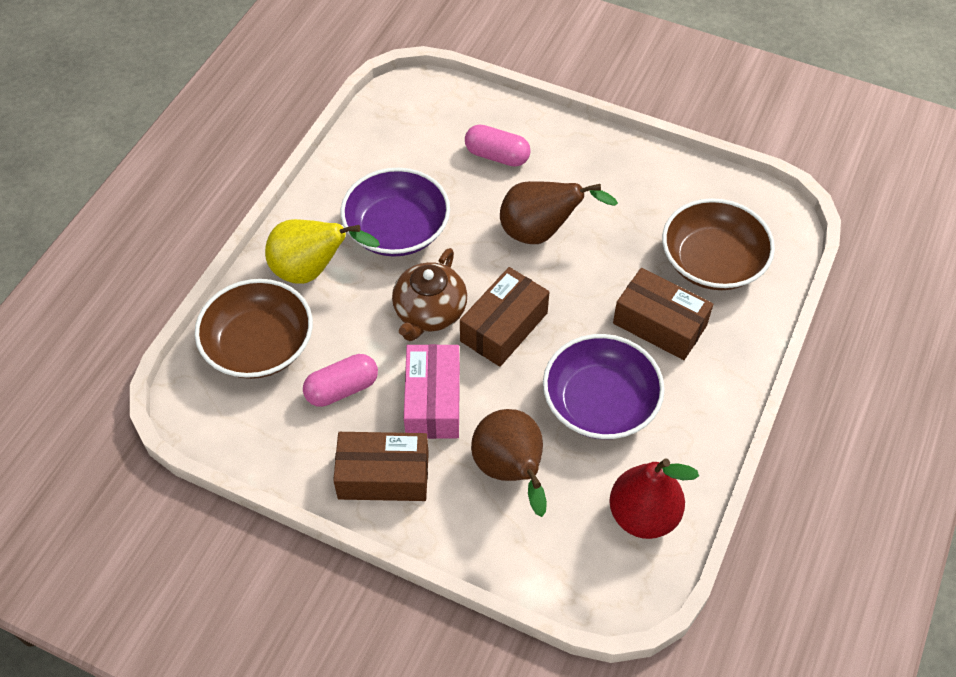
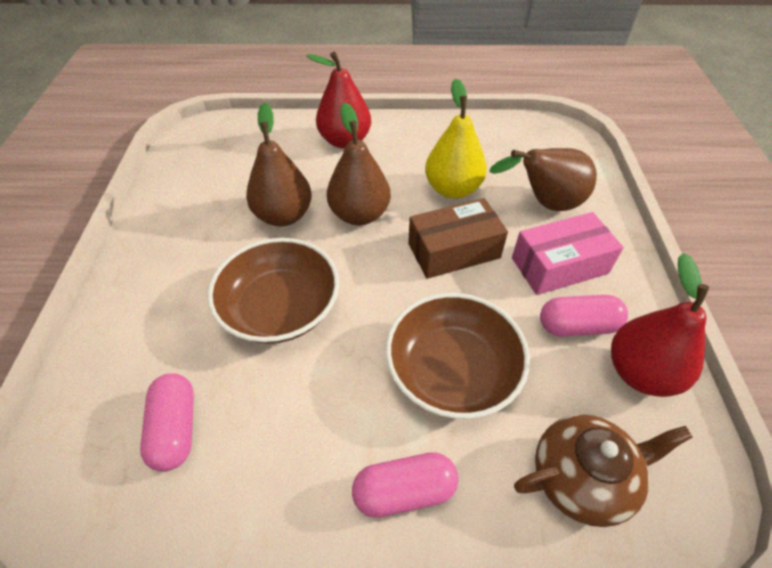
brown box: [333,432,429,501] [460,267,549,367] [613,268,714,360] = 3 -> [408,198,508,279] = 1
brown pear: [471,409,547,517] [500,181,618,244] = 2 -> [246,103,312,226] [327,102,391,225] [489,148,597,211] = 3
pink capsule: [303,354,378,407] [465,124,531,167] = 2 -> [140,373,194,472] [352,452,458,518] [540,295,628,336] = 3
purple bowl: [341,167,450,257] [543,334,665,439] = 2 -> none = 0
red pear: [609,459,699,539] = 1 -> [306,51,371,149] [611,253,709,397] = 2

